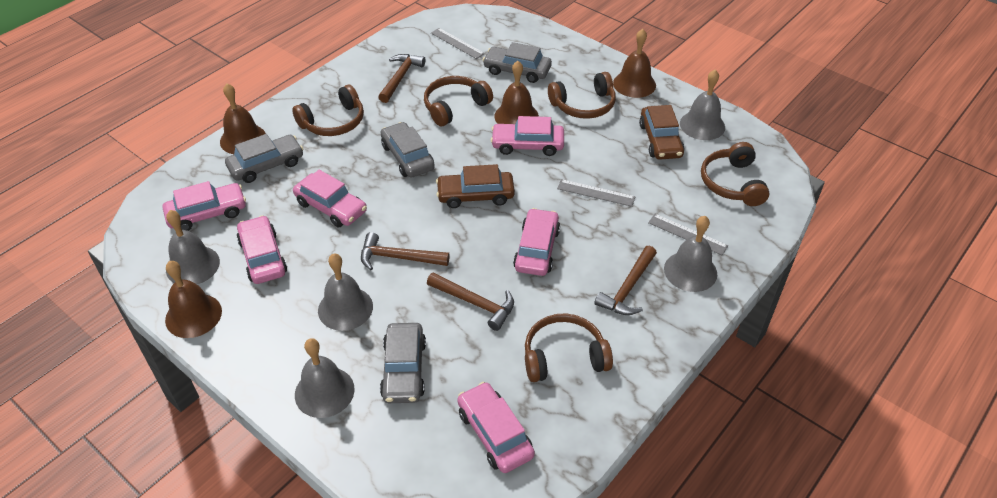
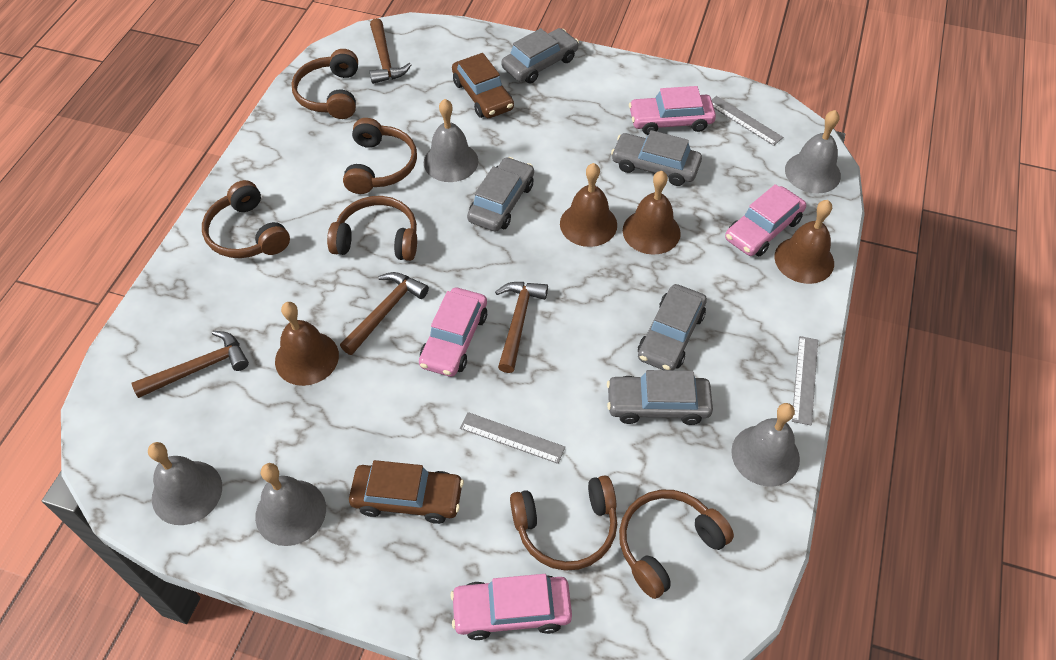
brown headphones: [292,85,364,136] [424,76,493,126] [525,313,613,382] [548,72,616,119] [701,142,769,206] = 5 -> [202,180,290,258] [292,49,358,119] [327,196,417,261] [343,118,417,194] [510,475,617,571] [619,490,734,599] = 6
grey car: [225,134,303,183] [380,122,435,178] [380,323,426,403] [483,42,552,83] = 4 -> [467,157,534,231] [502,28,579,84] [607,370,713,425] [611,130,702,186] [638,284,707,370] = 5
pink car: [163,181,246,231] [237,215,287,284] [293,170,367,227] [457,382,535,473] [491,116,564,156] [513,208,560,276] = 6 -> [419,288,487,377] [450,574,572,640] [629,86,716,135] [725,184,806,256] = 4

